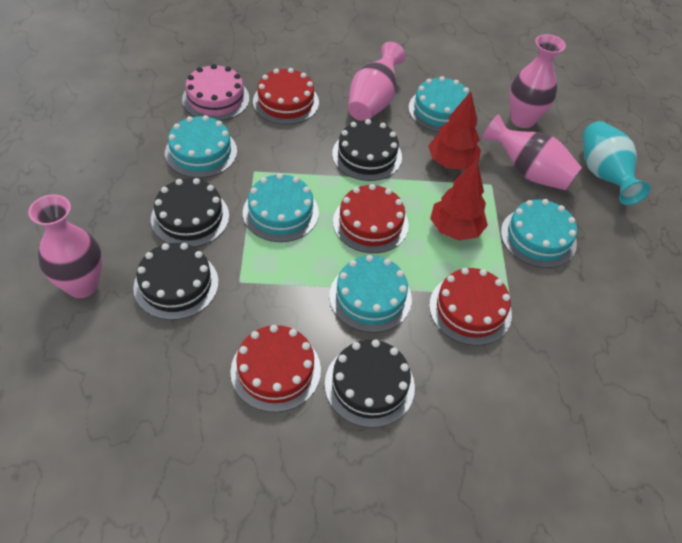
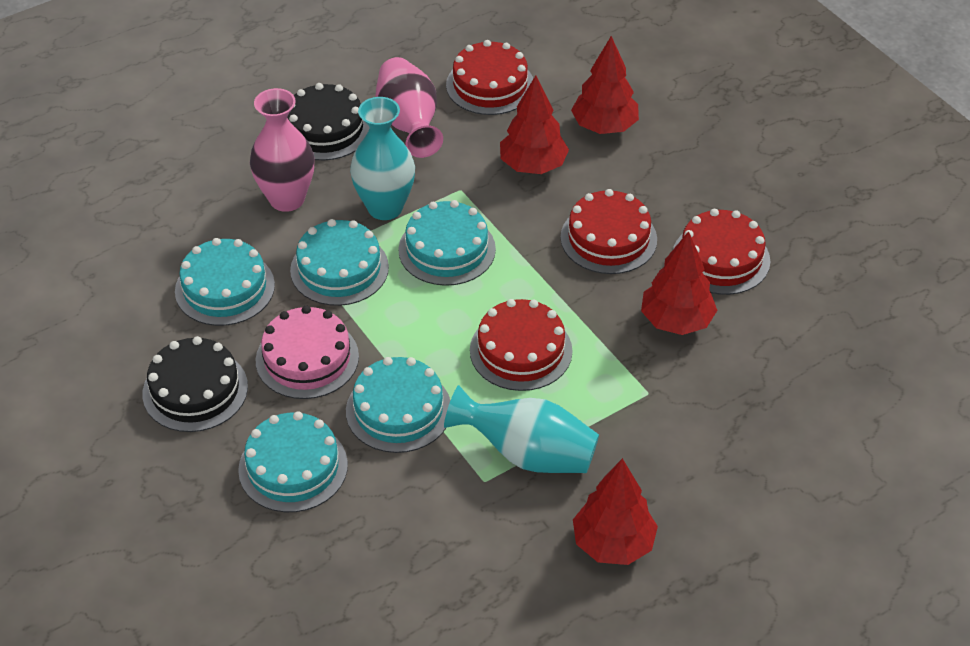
black cake: [133,243,219,320] [151,178,229,247] [325,339,415,428] [332,119,402,181] = 4 -> [142,336,248,432] [287,83,370,160] = 2
pink vase: [28,195,102,298] [348,42,406,121] [482,114,582,190] [509,34,566,128] = 4 -> [250,88,315,212] [376,57,443,158] = 2
red tree: [428,91,481,170] [430,160,488,241] = 2 -> [500,75,569,174] [571,36,639,134] [573,458,658,565] [641,231,717,335] = 4
turquoise vase: [583,121,651,205] = 1 -> [350,97,415,220] [444,385,599,473] = 2

